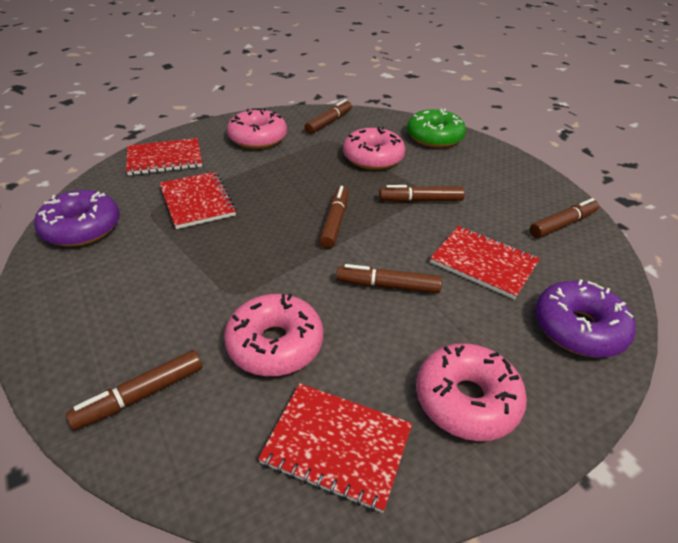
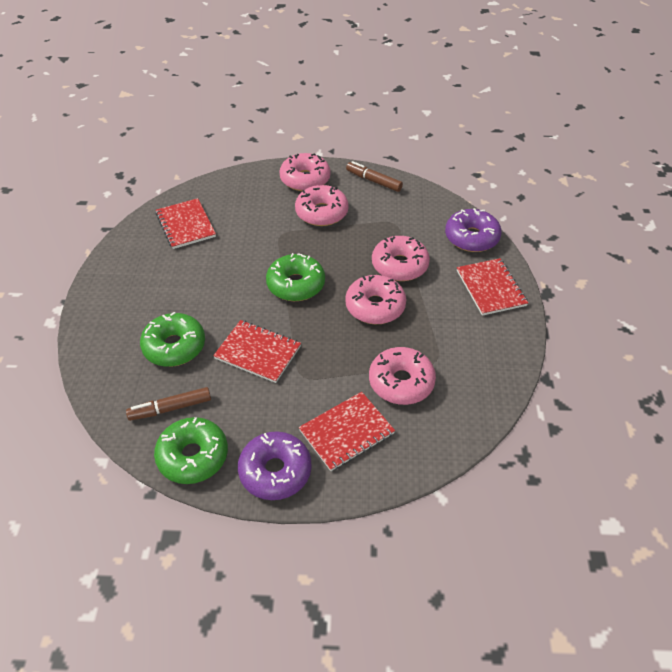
brown marker: [66,350,203,430] [305,99,352,134] [319,186,349,248] [336,264,442,293] [379,185,465,202] [529,198,599,238] = 6 -> [126,387,211,421] [346,161,403,192] = 2
green donut: [407,108,466,148] = 1 -> [140,312,205,367] [154,417,228,484] [266,253,325,301] = 3
pink donut: [224,294,323,376] [227,108,287,149] [343,127,405,170] [416,343,527,441] = 4 -> [279,153,331,191] [295,185,349,226] [345,275,406,324] [369,347,436,405] [372,236,430,281] = 5

